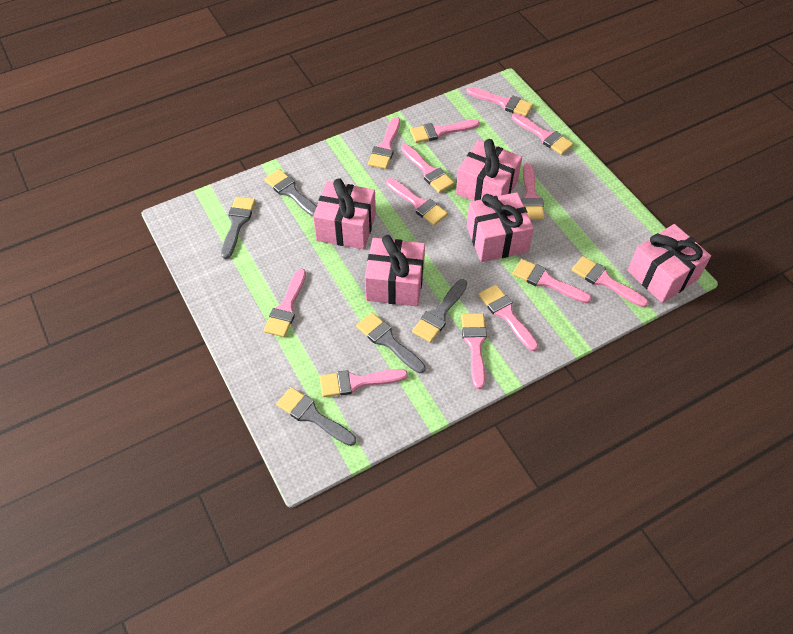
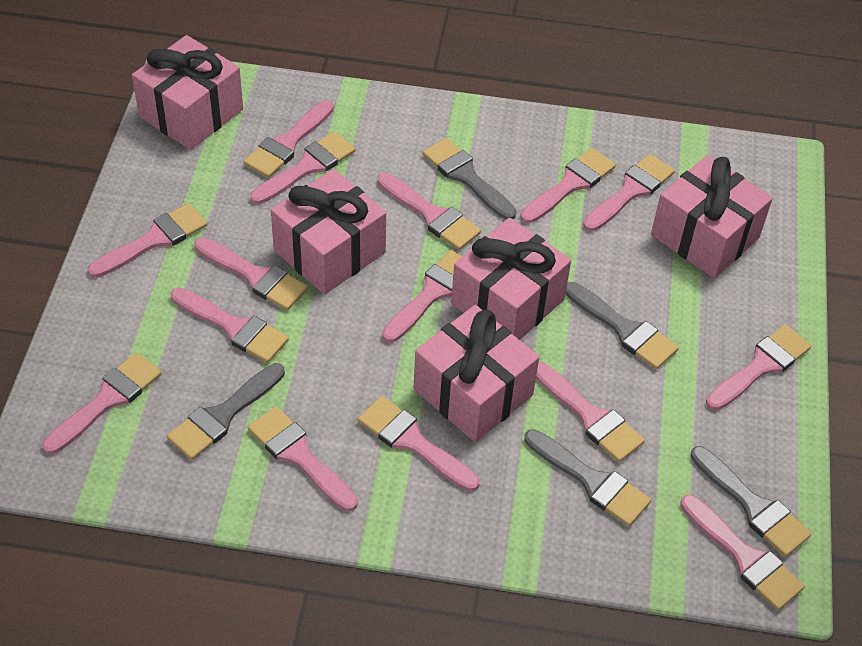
pink brush: [264,268,306,337] [320,369,408,397] [368,117,400,169] [386,178,448,225] [401,144,455,193] [410,119,480,143] [461,313,487,389] [466,87,533,117] [479,285,538,351] [512,113,574,155] [512,259,592,304] [521,163,545,220] [572,256,649,307] = 13 -> [42,352,162,454] [87,203,207,278] [171,287,289,363] [194,237,308,310] [244,100,334,178] [248,406,358,511] [250,131,356,204] [358,396,479,491] [377,173,481,250] [382,250,462,343] [520,148,616,223] [536,362,645,462] [583,154,675,231] [680,495,805,611] [706,324,811,410] = 15

